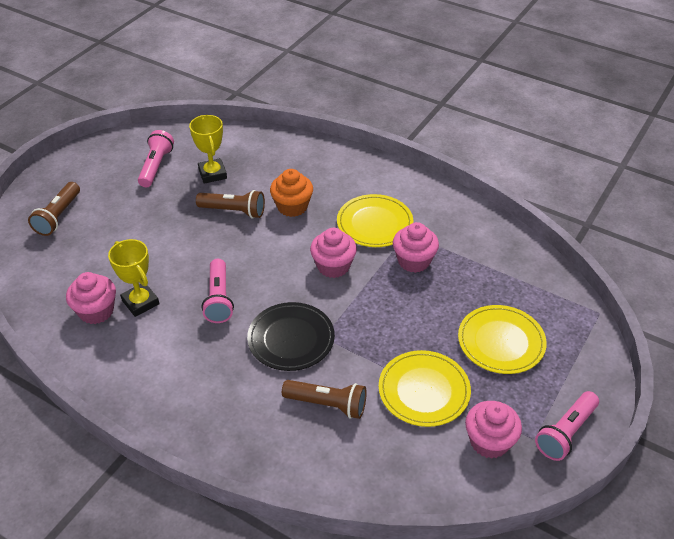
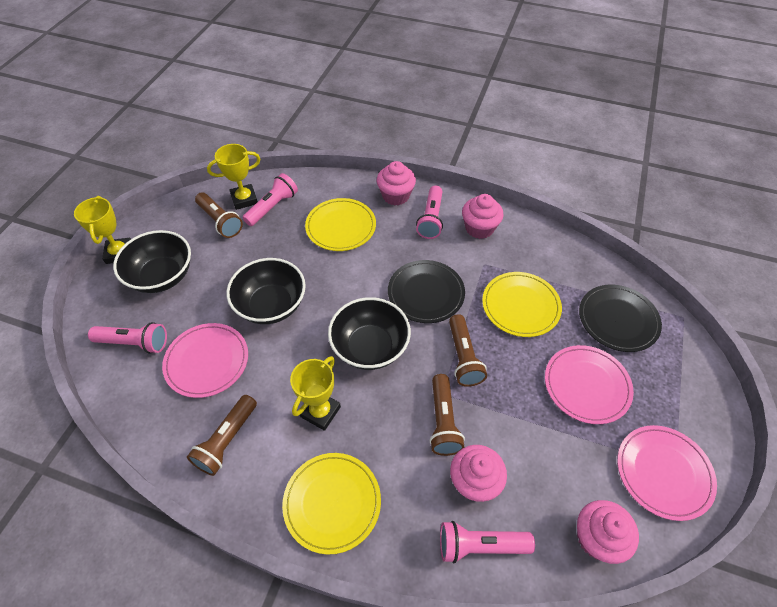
black bowl: none = 0 -> [113,230,191,293] [226,258,306,324] [328,297,411,370] = 3
black plate: [247,302,335,371] = 1 -> [388,260,465,323] [579,285,662,352] = 2
brown flashlight: [28,182,80,236] [196,190,265,219] [282,380,367,419] = 3 -> [187,395,257,476] [195,192,243,238] [429,374,465,456] [449,314,487,387] = 4
orange cupcake: [270,169,313,217] = 1 -> none = 0
pink flashlight: [138,130,174,187] [201,259,234,323] [535,391,599,461] = 3 -> [88,322,167,354] [242,173,298,226] [416,185,443,239] [440,521,535,563] = 4
pink plate: none = 0 -> [162,323,248,398] [545,345,634,424] [617,425,717,521] = 3
yellow trophy: [108,239,159,317] [189,115,227,184] = 2 -> [74,196,131,264] [207,144,260,210] [290,356,341,431] = 3

